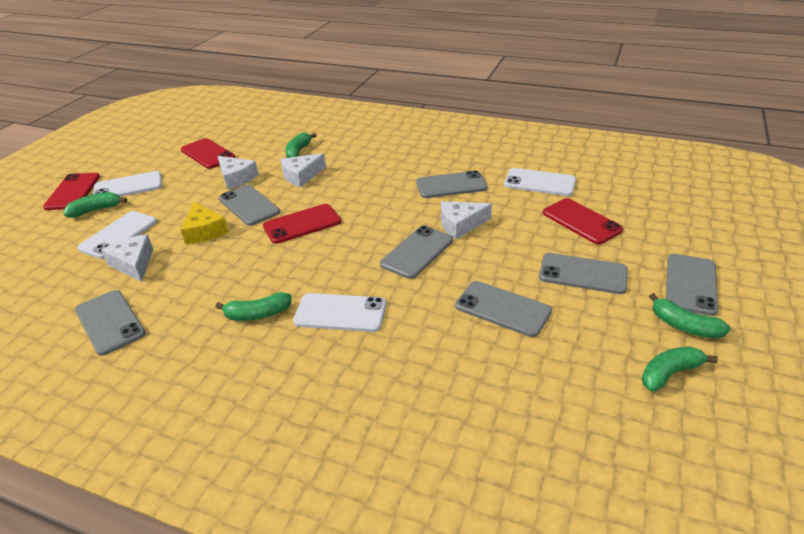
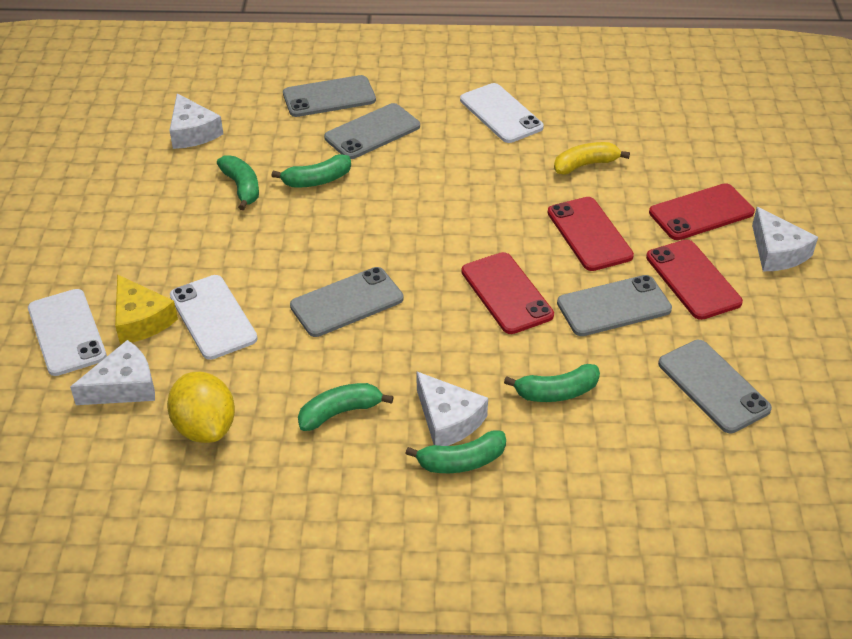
grey phone: [75,290,146,356] [219,185,280,226] [380,226,453,279] [416,170,488,198] [455,281,552,337] [539,253,628,294] [666,254,718,316] = 7 -> [283,75,376,117] [290,267,404,337] [324,103,420,159] [557,275,672,336] [658,340,772,433] = 5
white phone: [77,211,157,259] [93,171,162,197] [293,293,386,332] [504,168,576,196] = 4 -> [28,289,107,376] [170,275,258,360] [460,83,544,143] = 3
yellow banana: none = 0 -> [554,142,630,175] = 1
yellow lemon: none = 0 -> [167,372,235,443] = 1

